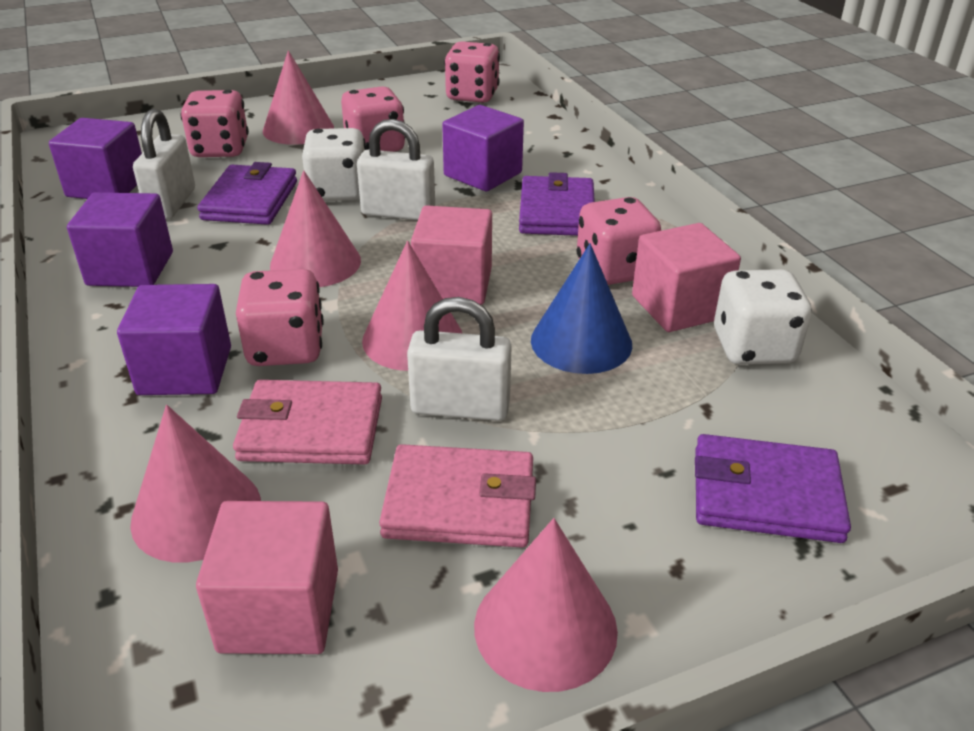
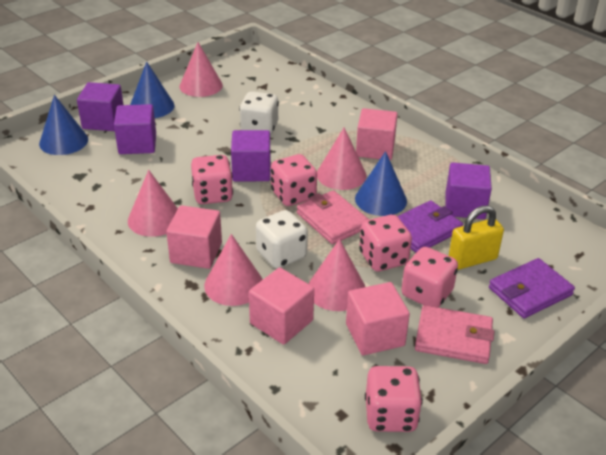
blue cone: [531,243,632,374] = 1 -> [39,95,88,155] [130,61,174,118] [355,151,407,216] = 3
pink cube: [196,501,338,654] [411,205,492,305] [632,223,741,332] = 3 -> [166,205,222,269] [249,268,314,345] [346,282,410,355] [356,108,398,160] = 4
purple wallet: [198,162,297,225] [519,172,595,236] [695,434,851,543] = 3 -> [397,200,463,253] [489,258,575,318] = 2
white padlock: [133,109,195,220] [357,119,435,220] [407,297,512,421] = 3 -> none = 0
yellow padlock: none = 0 -> [449,206,504,270] = 1

